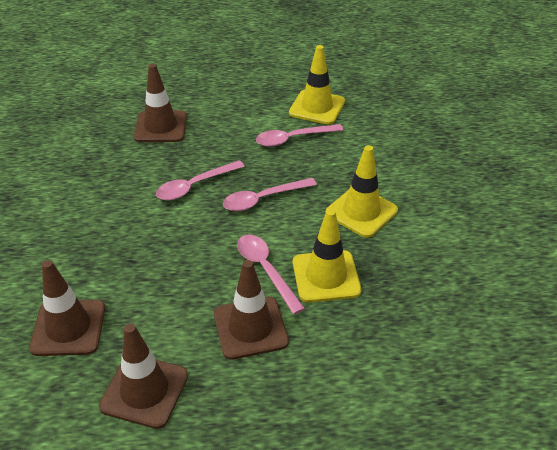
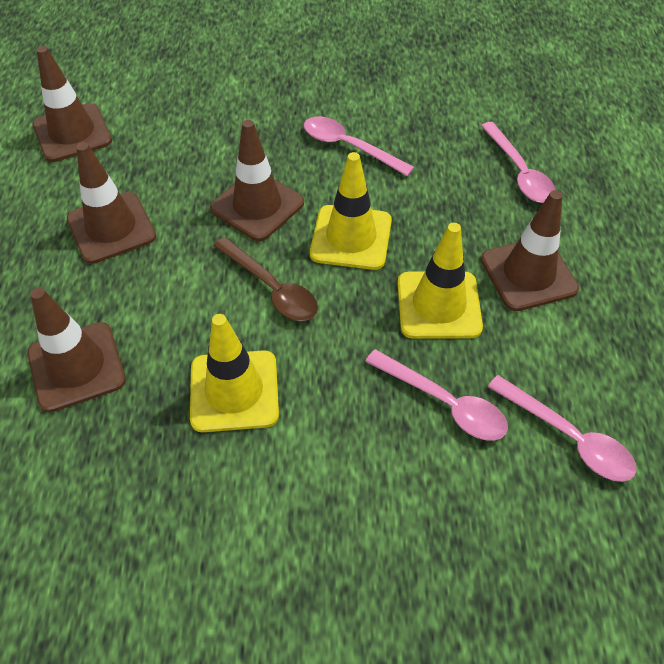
brown spoon: none = 0 -> [213,237,318,321] = 1
brown traffic cone: [29,260,105,356] [99,324,188,429] [134,64,187,142] [214,260,289,360] = 4 -> [27,288,126,412] [33,46,112,162] [67,142,156,264] [210,120,304,241] [481,190,579,311] = 5

